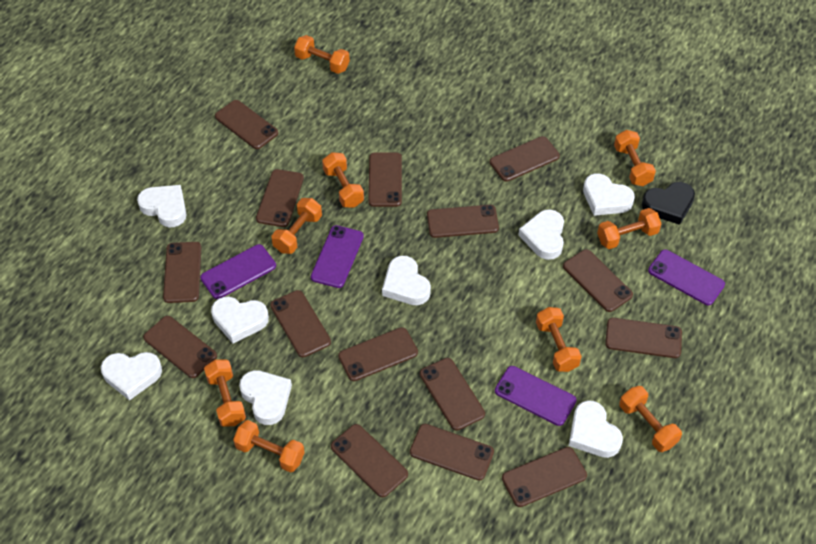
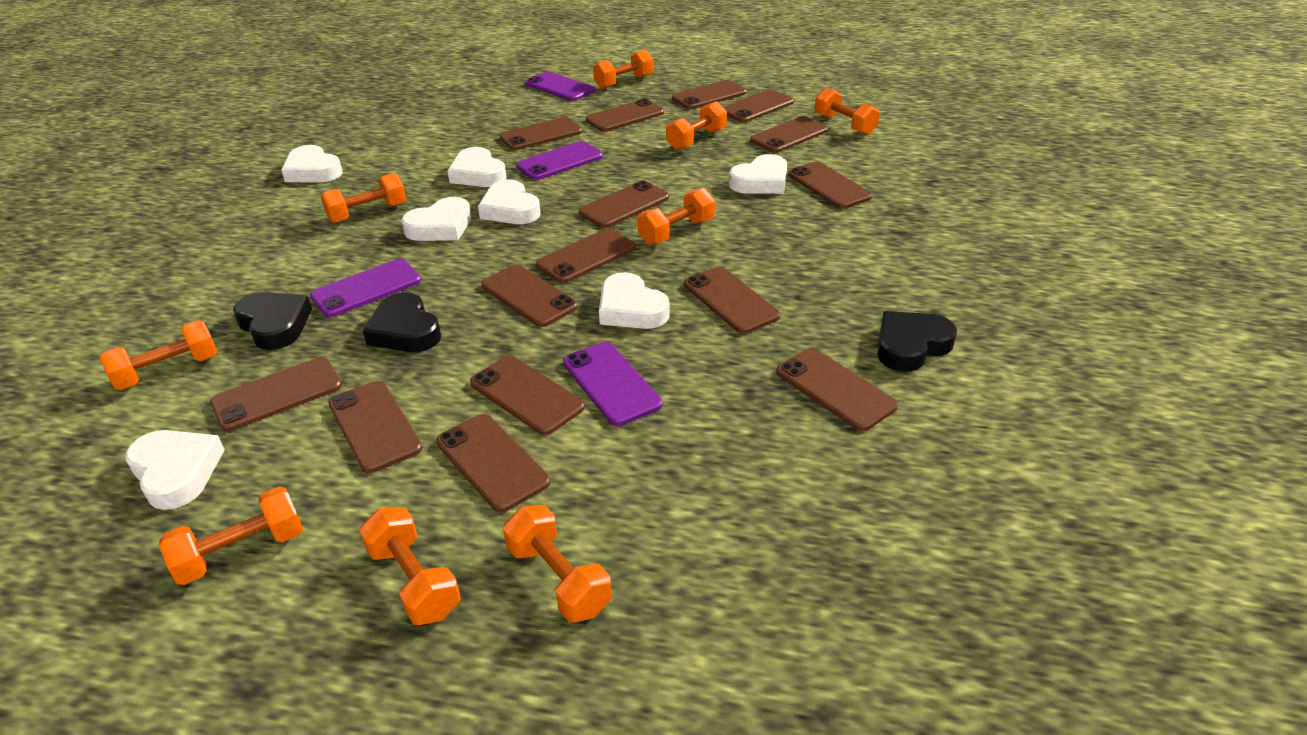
black heart: [642,182,695,225] = 1 -> [233,292,312,350] [363,292,441,352] [878,311,957,372] = 3
white heart: [101,352,162,401] [137,185,187,227] [211,297,269,343] [239,370,292,425] [382,256,431,305] [518,210,564,260] [569,400,623,458] [583,173,635,216] = 8 -> [125,430,225,510] [281,145,343,182] [401,197,472,241] [447,147,507,187] [478,179,541,224] [599,272,669,329] [729,154,787,194] = 7

